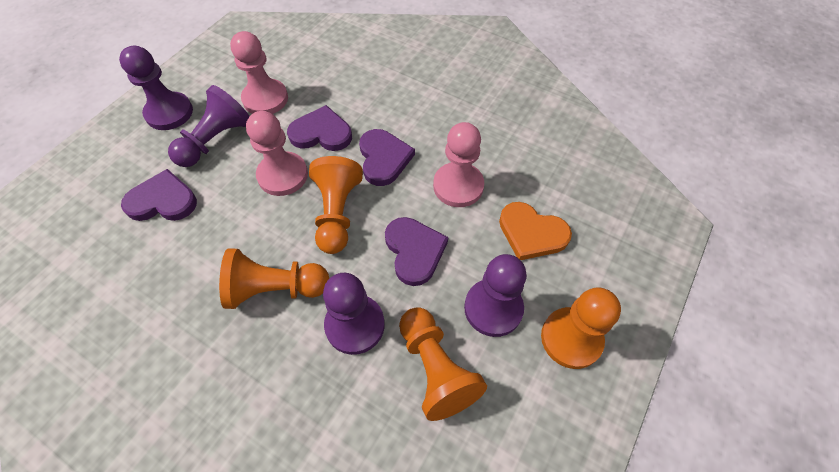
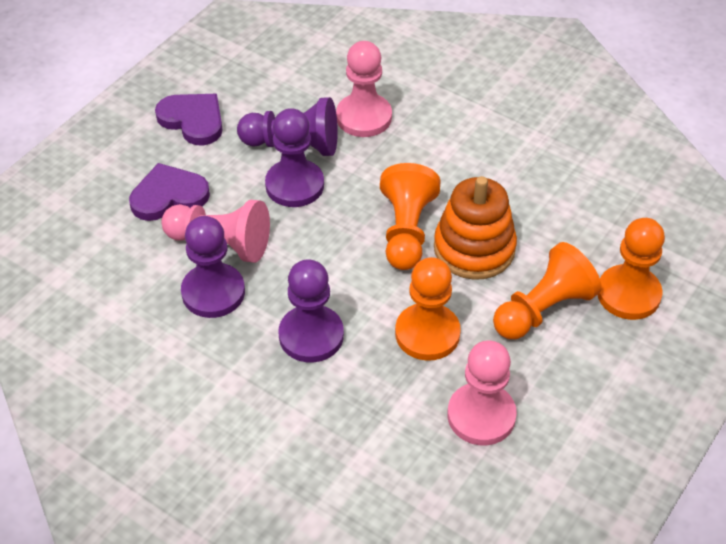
orange heart: [499,202,572,260] = 1 -> none = 0
orange stacking toy: none = 0 -> [434,176,517,280] = 1
purple heart: [121,169,197,221] [287,105,352,151] [359,129,415,186] [385,217,448,286] = 4 -> [129,163,210,221] [155,94,222,146] = 2

